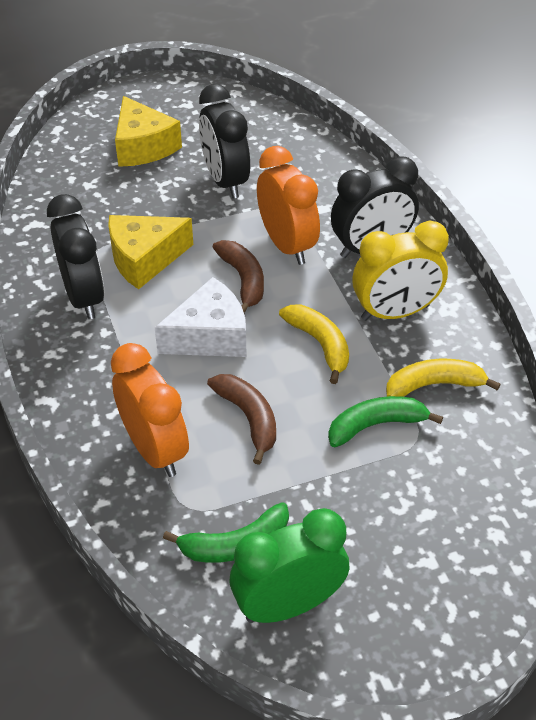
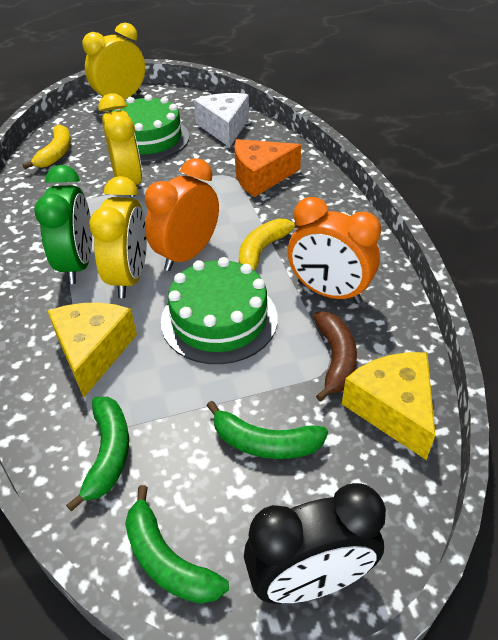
black clock: [47,194,104,319] [199,84,250,199] [331,156,419,258] = 3 -> [244,483,386,604] = 1
brown banana: [207,374,276,465] [213,240,264,313] = 2 -> [313,312,357,402] = 1
green banana: [163,502,289,563] [328,396,443,447] = 2 -> [66,397,129,512] [125,485,229,604] [207,401,328,459] = 3
green cake: none = 0 -> [106,94,189,162] [161,257,278,364] = 2
orange cheese: none = 0 -> [234,139,301,197] = 1
yellow clock: [352,220,449,321] = 1 -> [82,23,145,99] [89,176,147,298] [99,93,142,197] = 3

